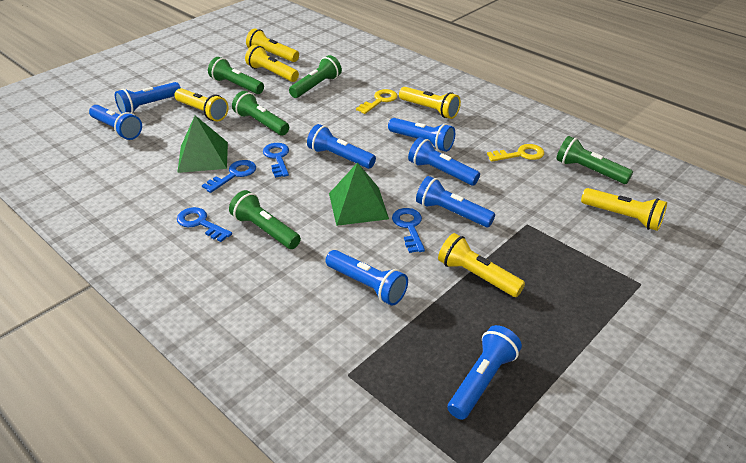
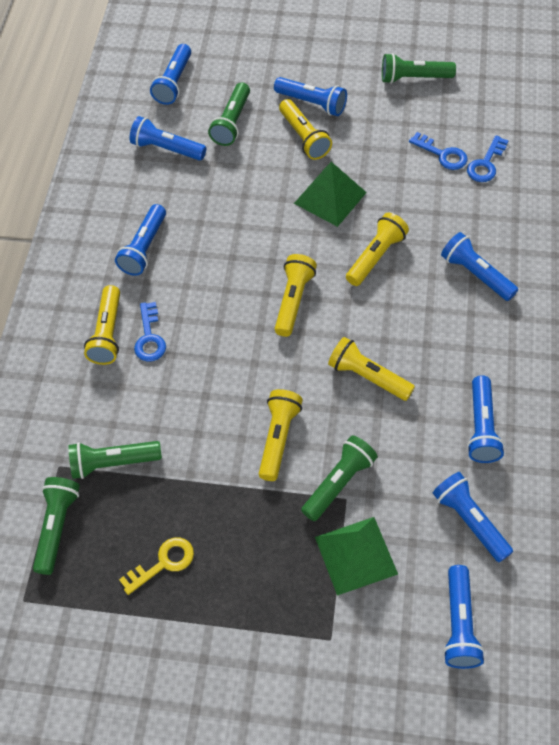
blue key: [177,207,232,242] [202,160,256,193] [263,143,289,178] [392,208,425,253] = 4 -> [134,302,166,362] [409,132,468,170] [467,135,509,182] = 3
yellow key: [356,89,397,114] [487,144,544,162] = 2 -> [119,537,194,595] = 1

